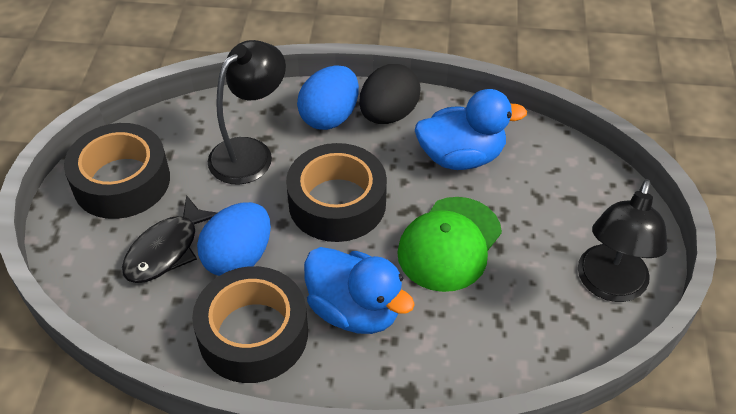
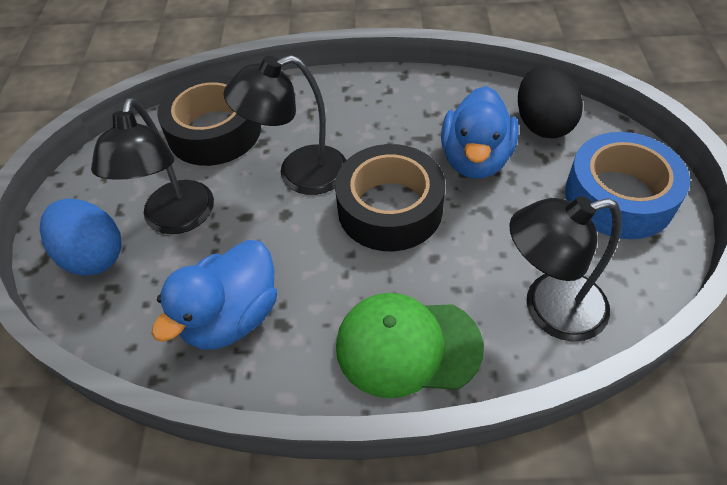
black fish: [122,195,218,283] = 1 -> none = 0
black lamp: [208,40,286,185] [578,179,667,302] = 2 -> [91,98,214,234] [223,55,347,195] [509,196,622,342] = 3
black tape: [64,123,170,219] [192,266,308,383] [286,143,387,242] = 3 -> [157,74,261,166] [335,144,445,251] = 2
blue egg: [197,202,271,276] [297,65,359,130] = 2 -> [40,199,122,276] = 1
blue tape: none = 0 -> [565,132,690,239] = 1

